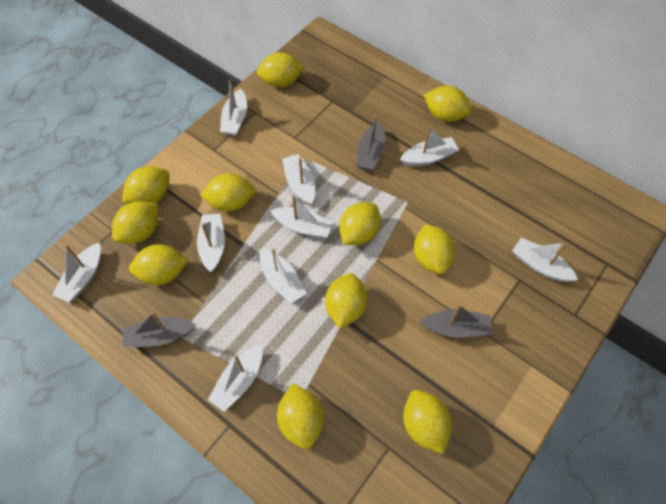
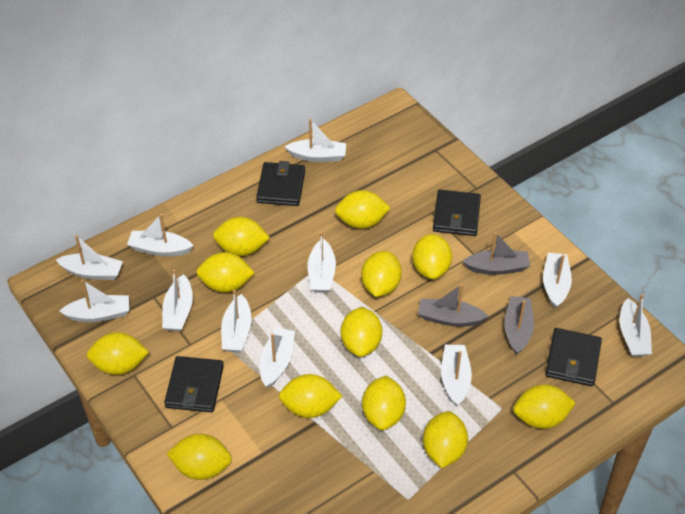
black wallet: none = 0 -> [164,356,224,412] [256,161,305,206] [433,190,481,236] [545,328,602,386] = 4
white boat: [52,242,101,302] [197,213,225,272] [208,345,263,412] [220,80,247,136] [260,249,307,304] [270,195,334,239] [282,154,315,206] [400,127,459,166] [512,238,578,282] = 9 -> [56,235,123,280] [59,280,129,322] [127,214,194,257] [162,269,193,331] [221,290,252,352] [260,327,295,388] [284,119,346,162] [308,232,336,293] [441,345,472,407] [543,253,572,309] [620,294,652,357] = 11
yellow lemon: [112,201,158,244] [122,166,170,204] [129,244,188,285] [200,173,255,211] [257,52,305,87] [277,383,324,450] [325,273,367,329] [339,202,381,245] [403,390,452,454] [414,224,455,274] [424,86,471,122] = 11 -> [87,332,149,375] [166,434,232,480] [196,252,255,293] [213,217,270,256] [279,374,342,418] [335,190,390,229] [341,307,382,357] [361,251,402,297] [362,375,406,430] [412,234,452,279] [423,411,468,468] [513,384,576,429] = 12

